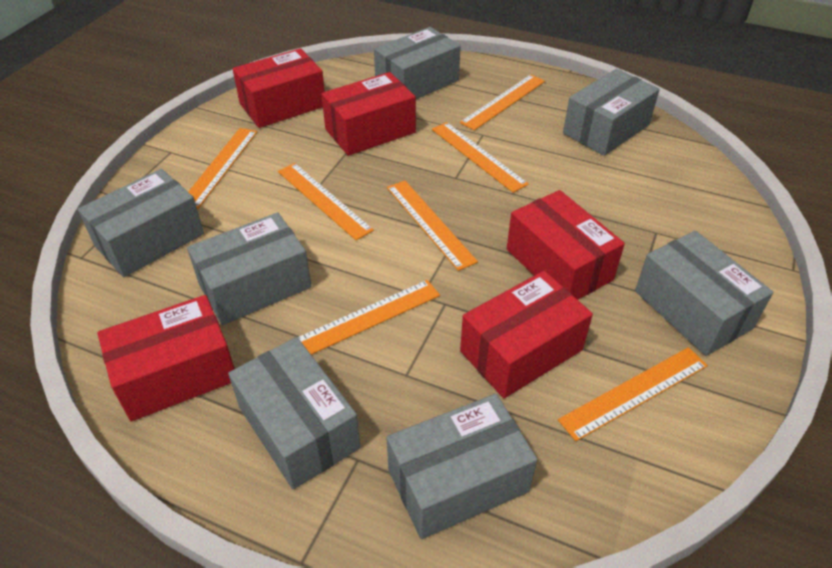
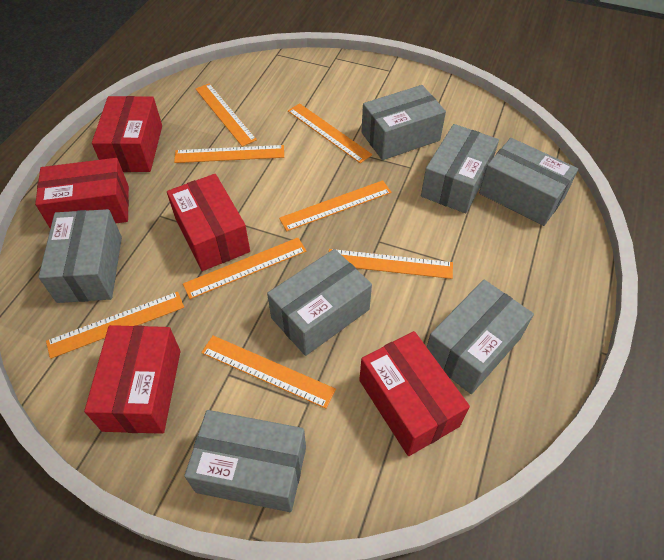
orange ruler: [188,128,257,209] [278,163,374,240] [298,280,440,355] [387,181,478,271] [432,122,529,193] [460,75,545,130] [558,347,708,441] = 7 -> [46,292,184,359] [174,145,284,163] [183,238,307,299] [196,83,257,147] [201,335,336,409] [279,180,392,231] [288,103,372,163] [329,249,453,279] = 8

